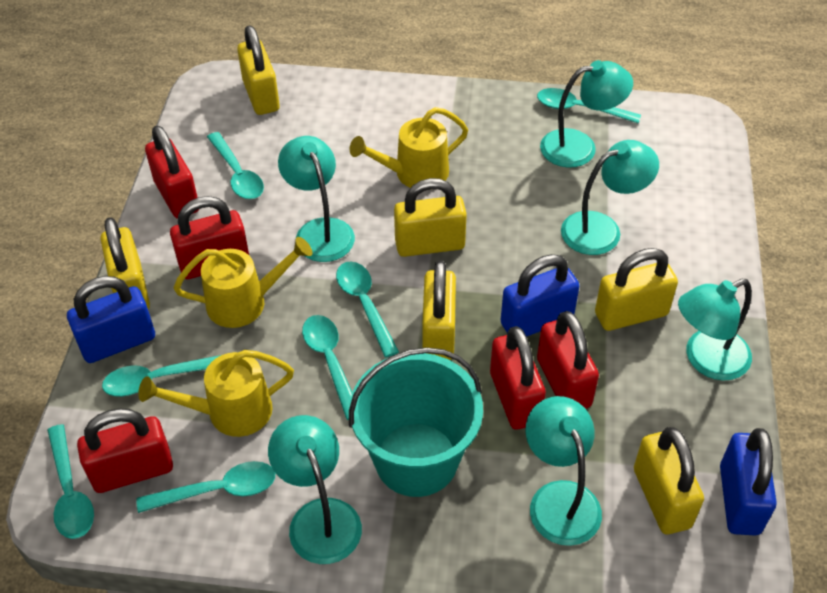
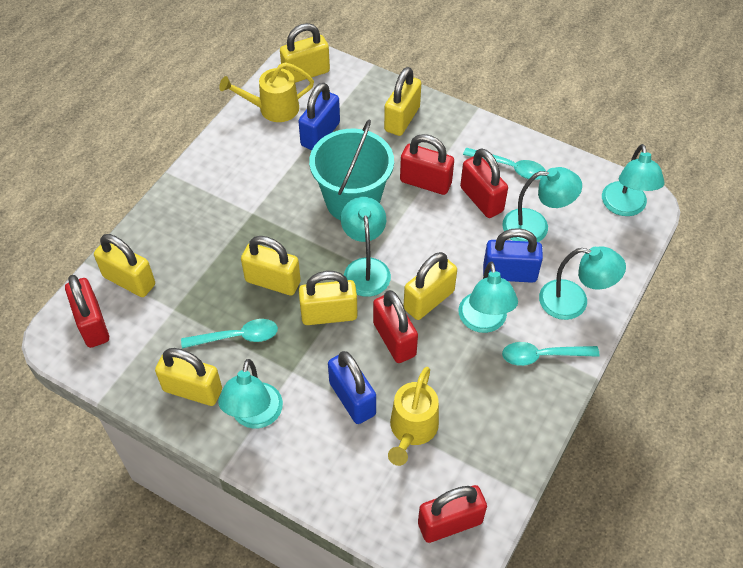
turquoise spoon: [47,424,94,539] [102,355,221,397] [136,461,275,513] [207,132,264,199] [302,315,352,420] [336,261,399,357] [537,88,641,124] = 7 -> [181,319,278,348] [463,148,546,180] [502,342,600,366] = 3
yellow padlock: [101,217,150,309] [237,26,280,115] [394,178,467,257] [422,260,456,360] [595,248,678,331] [634,427,704,534] = 6 -> [94,234,155,297] [155,348,222,406] [241,236,301,295] [280,23,330,83] [299,271,357,325] [384,67,421,136] [404,252,457,320] = 7
yellow watering can: [138,350,294,437] [173,237,313,328] [350,107,468,188] = 3 -> [219,62,314,122] [388,367,439,466] = 2

